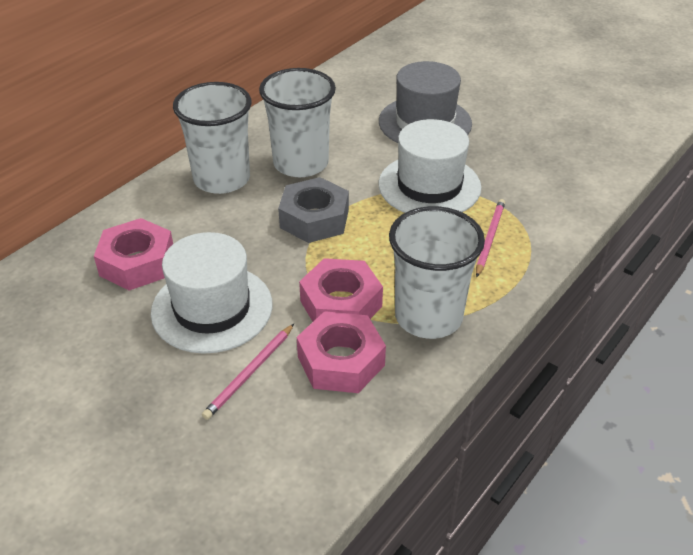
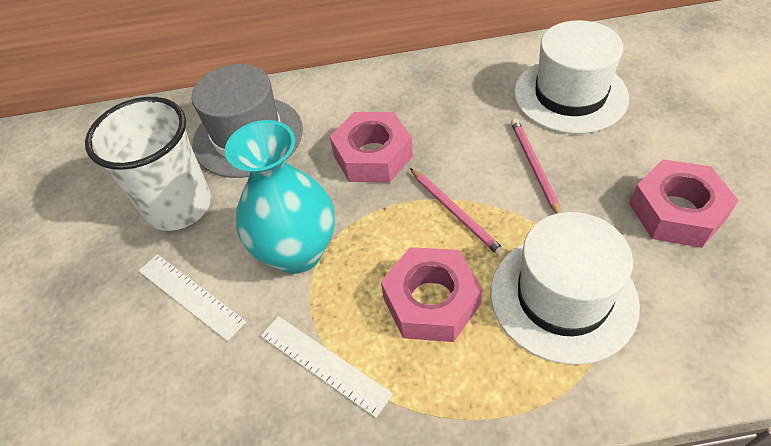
grey nut: [278,177,349,243] = 1 -> none = 0
turquoise vase: none = 0 -> [225,120,335,274] = 1
white cup: [173,82,252,194] [259,68,336,177] [389,206,485,339] = 3 -> [85,97,211,231] = 1
white ruler: none = 0 -> [139,254,246,341] [261,316,393,418] = 2

